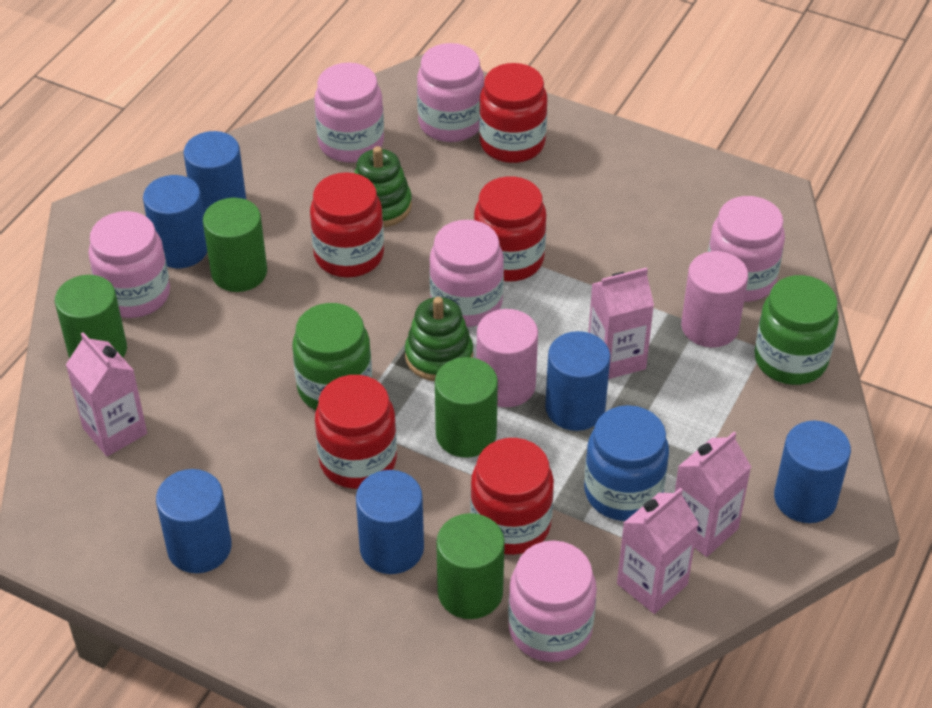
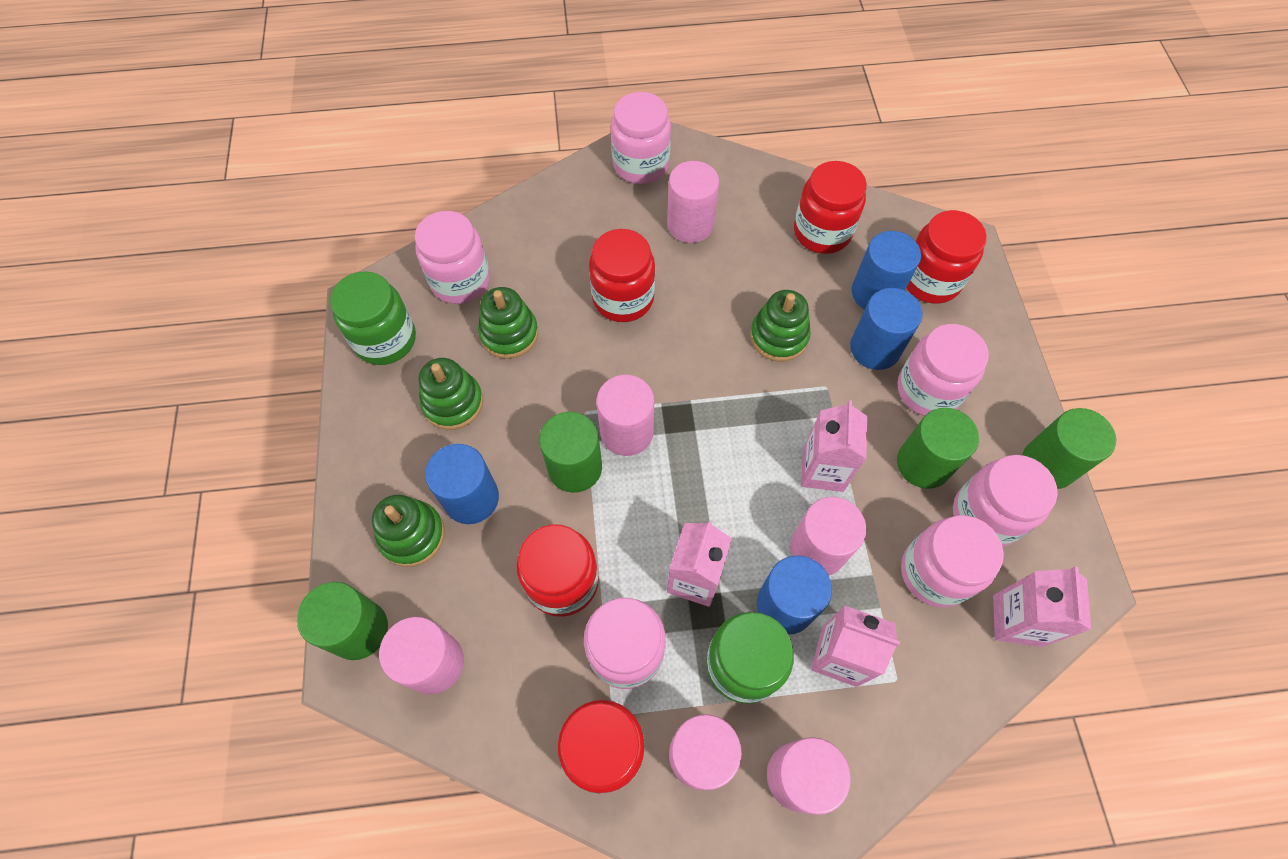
blue cylinder: [143,175,207,268] [156,469,232,573] [184,131,246,213] [356,470,424,574] [545,331,610,431] [774,421,851,523] = 6 -> [425,444,499,524] [757,555,832,635] [850,288,923,370] [851,231,921,310] = 4
blue jar: [584,405,669,521] = 1 -> none = 0
green stacking toy: [354,146,412,227] [405,297,473,381] = 2 -> [372,495,445,567] [419,358,483,430] [478,287,538,359] [750,290,811,362] = 4
pink cylinder: [477,309,538,407] [681,251,748,348] = 2 -> [379,617,464,695] [597,375,654,456] [667,161,719,243] [669,714,742,790] [767,737,851,815] [790,497,866,575] = 6

